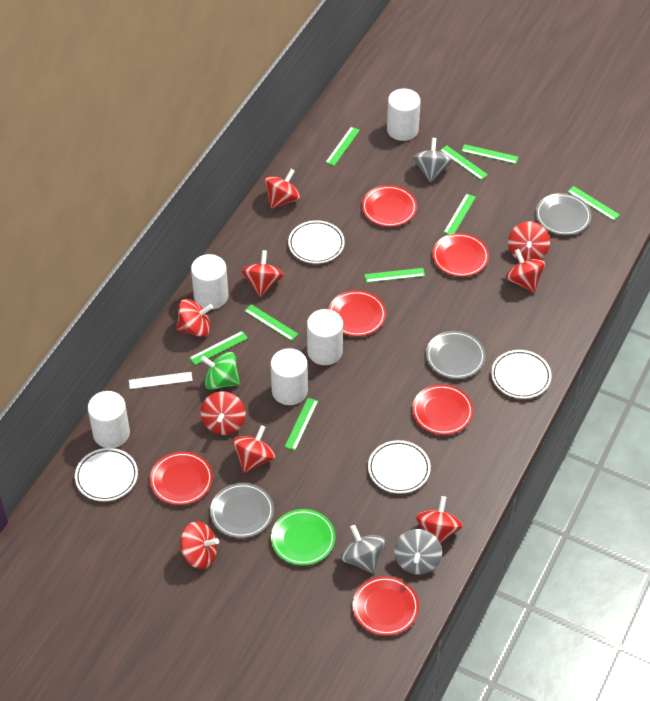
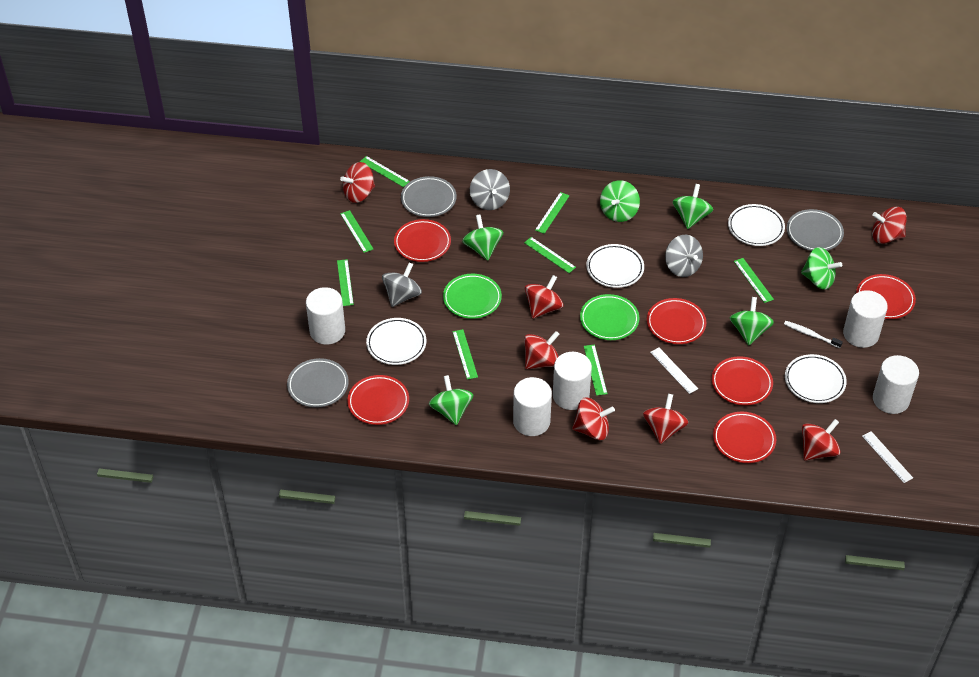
green plate: [271,509,335,565] = 1 -> [443,274,502,319] [580,294,639,340] = 2
green ruler: [189,331,248,365] [245,304,298,341] [285,398,318,450] [325,127,360,166] [364,268,425,283] [440,145,488,180] [444,194,476,235] [462,144,518,164] [567,186,620,221] = 9 -> [337,259,354,306] [340,210,373,253] [360,156,410,187] [452,329,478,380] [524,237,576,273] [535,192,570,234] [584,344,608,396] [734,258,774,303] = 8
green spinning top: [200,352,240,390] = 1 -> [429,375,473,425] [462,214,503,261] [600,180,640,222] [673,184,713,229] [730,297,774,345] [801,247,842,290] = 6
red spinning top: [176,299,213,337] [180,521,219,569] [201,391,246,435] [233,425,275,473] [242,250,284,297] [264,169,300,209] [416,496,463,544] [506,249,545,293] [508,222,550,261] = 9 -> [340,162,375,203] [524,331,560,369] [525,275,564,319] [572,397,615,440] [643,394,688,444] [802,419,841,461] [872,207,907,244] = 7
white ruler: [129,372,193,389] = 1 -> [650,347,698,394] [862,431,913,483] = 2
white toothbrush: none = 0 -> [784,321,843,348] = 1

